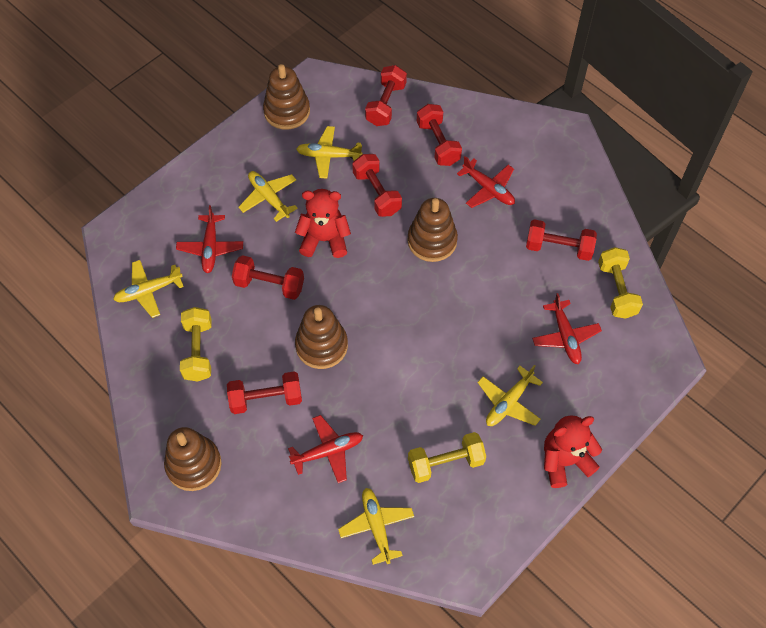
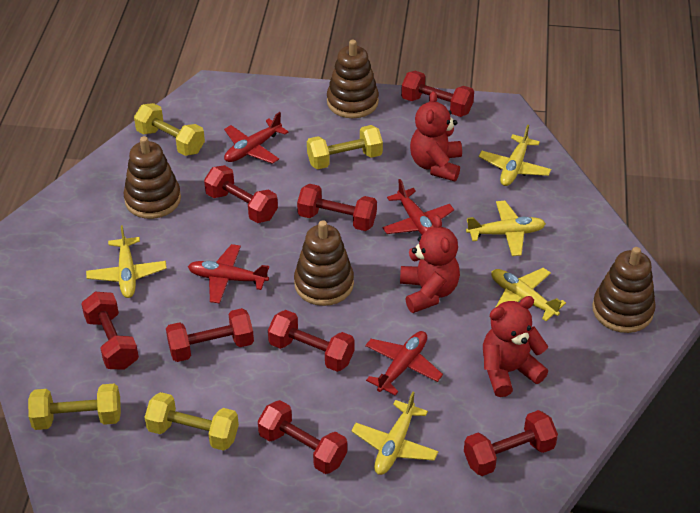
red dumbbell: [227,371,302,414] [232,255,304,300] [352,154,402,217] [365,65,407,126] [417,104,462,166] [526,219,597,261] = 6 -> [81,292,139,370] [166,308,254,362] [204,165,278,223] [258,400,347,474] [268,310,355,372] [297,184,377,231] [401,71,474,117] [464,410,558,476] = 8
red teddy bear: [295,189,351,258] [544,415,602,488] = 2 -> [400,215,460,313] [410,91,462,181] [483,296,548,397] = 3
yellow dumbbell: [180,307,211,382] [408,432,486,483] [598,247,643,319] = 3 -> [28,384,121,430] [134,103,205,156] [145,392,239,451] [307,125,383,169] = 4

